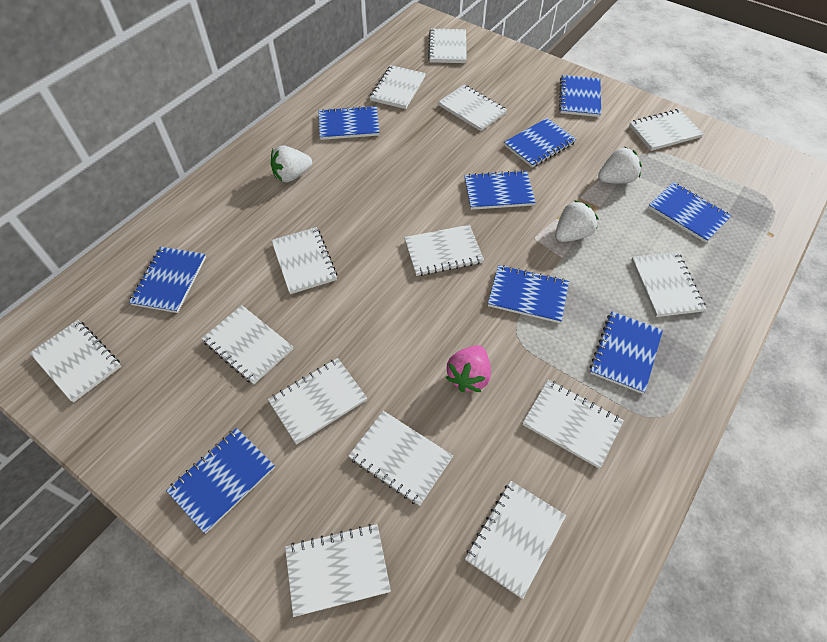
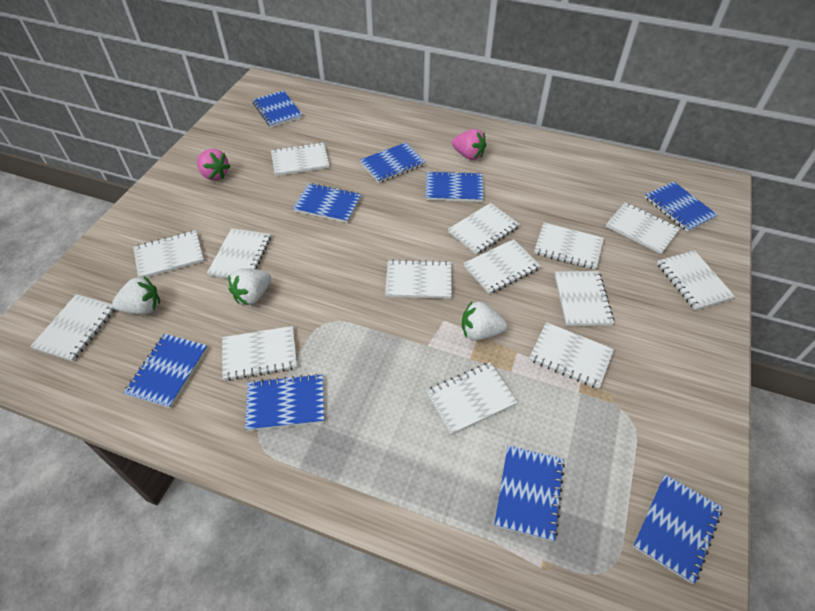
pink strawberry: [446,345,491,392] = 1 -> [197,149,231,180] [452,129,486,160] = 2

